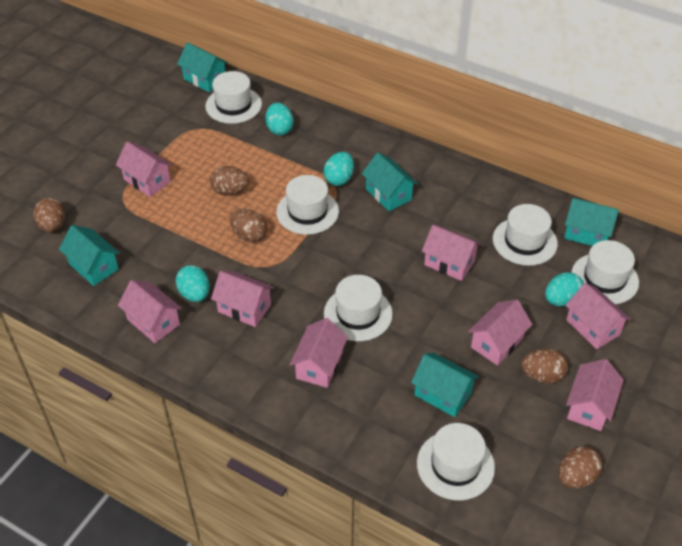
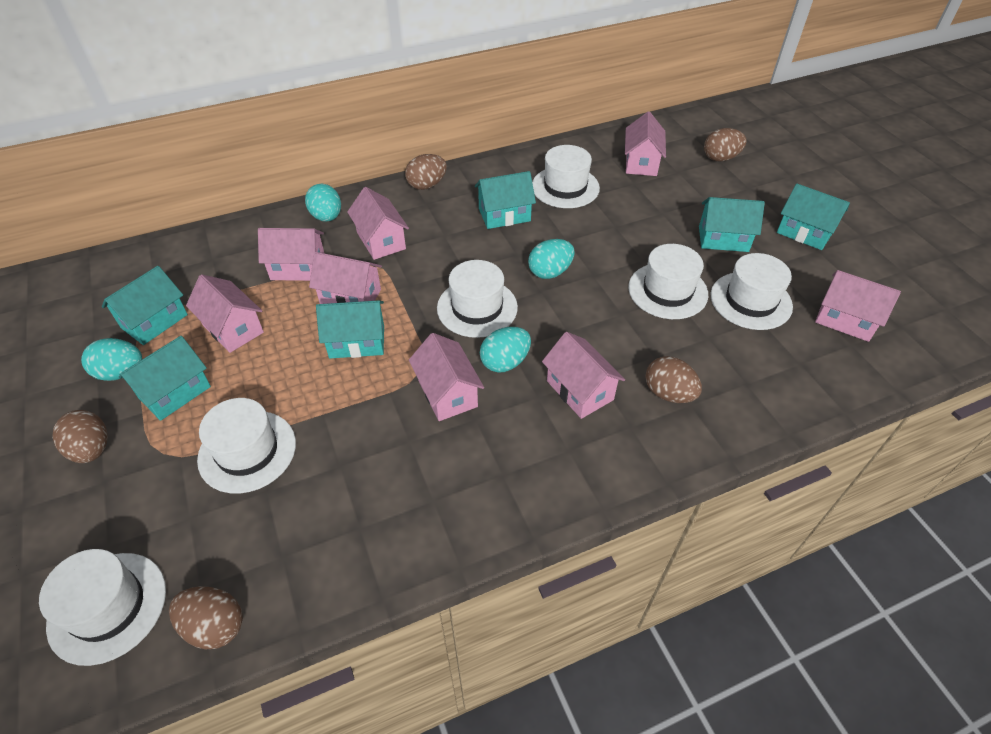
turquoise house: [59,225,119,286] [177,42,228,92] [362,152,418,211] [411,353,479,417] [564,198,619,246] = 5 -> [102,266,188,345] [119,336,211,421] [316,300,384,359] [475,171,536,229] [699,197,765,252] [777,184,850,250] = 6

